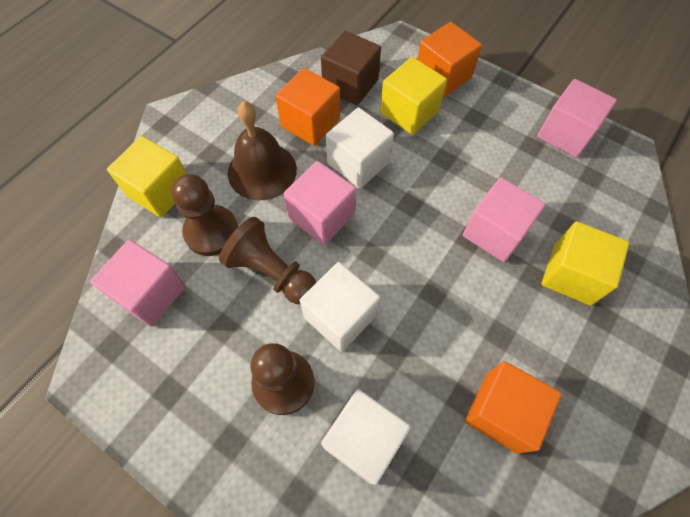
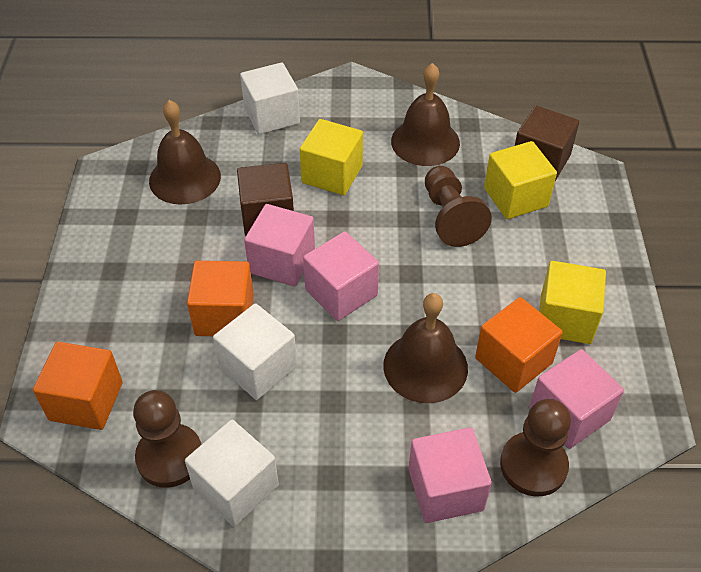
brown bell: [228,101,297,200] = 1 -> [149,100,221,205] [383,293,468,403] [391,63,460,166] = 3
brown cube: [321,30,381,105] = 1 -> [237,163,294,236] [515,105,579,181] = 2

